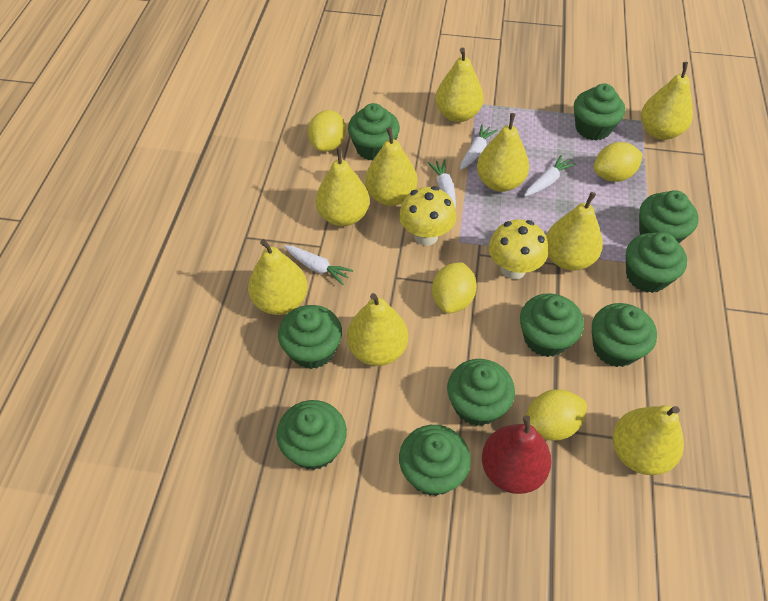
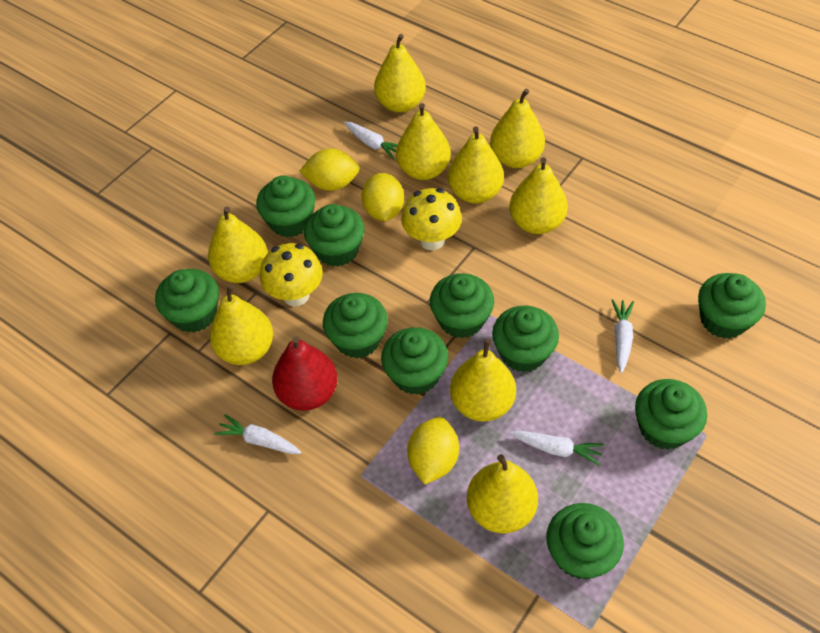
yellow lemon: [308,110,346,152] [432,262,477,313] [526,389,587,441] [593,142,643,182] = 4 -> [300,149,360,191] [362,173,404,221] [407,417,459,485] = 3

